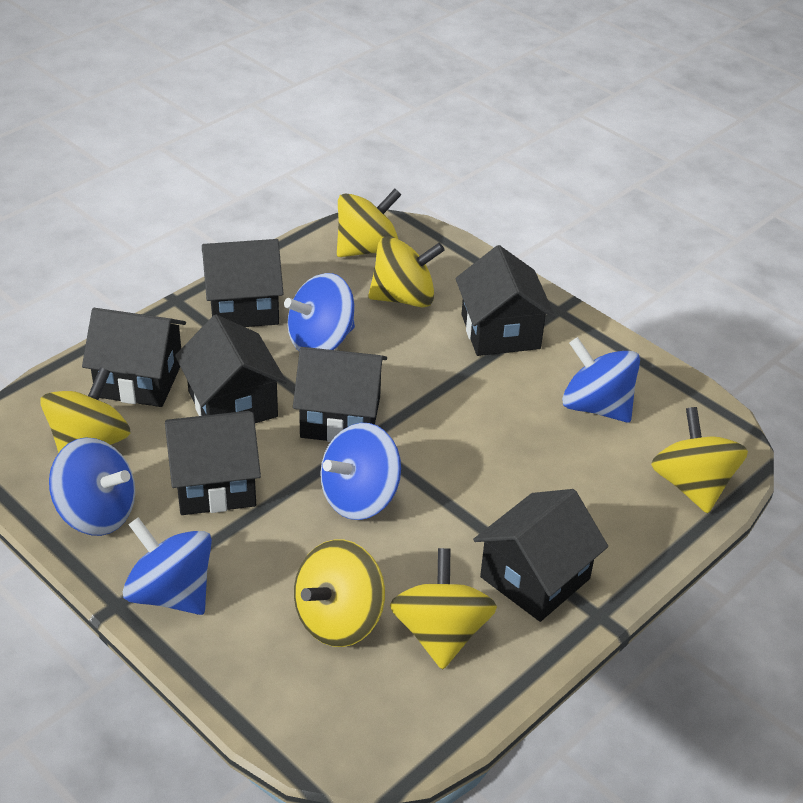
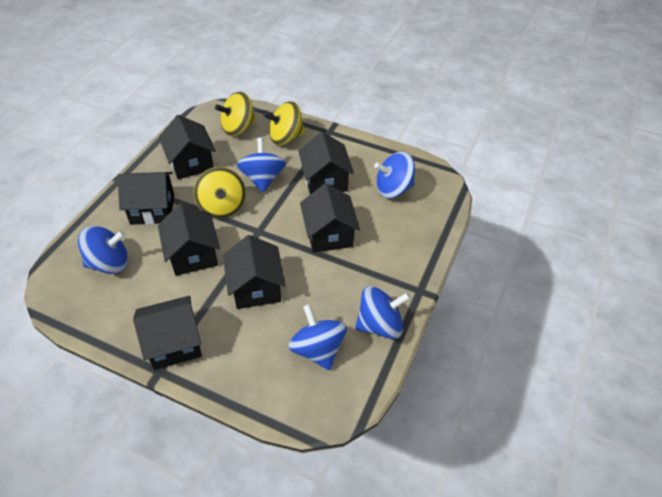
yellow spinning top: [40,367,131,453] [294,540,385,647] [337,189,401,257] [368,236,445,308] [390,548,497,670] [651,407,748,513] = 6 -> [194,167,246,218] [215,92,256,136] [263,101,305,145] = 3

